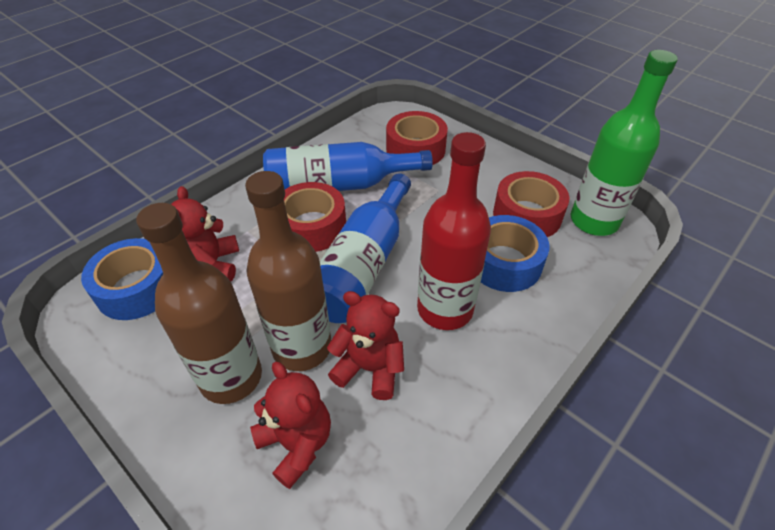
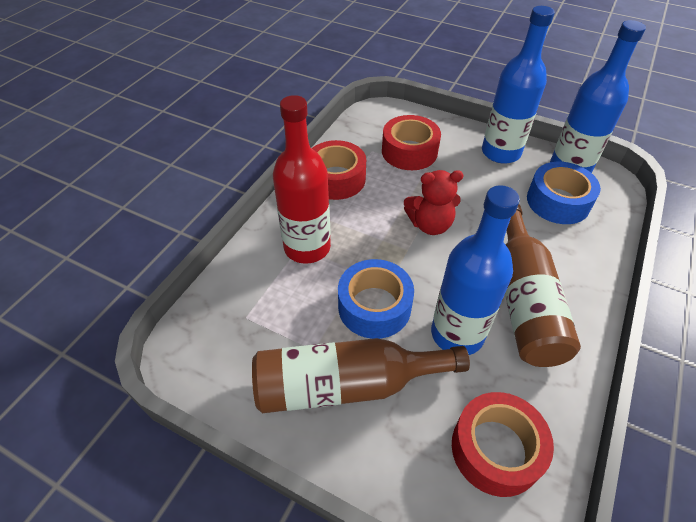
blue bottle: [263,142,433,191] [320,173,411,323] = 2 -> [431,185,520,355] [482,6,555,164] [550,20,646,173] = 3
green bottle: [571,50,678,236] = 1 -> none = 0
red teddy bear: [171,186,239,281] [250,362,331,489] [327,291,404,400] = 3 -> [404,170,464,235] = 1

